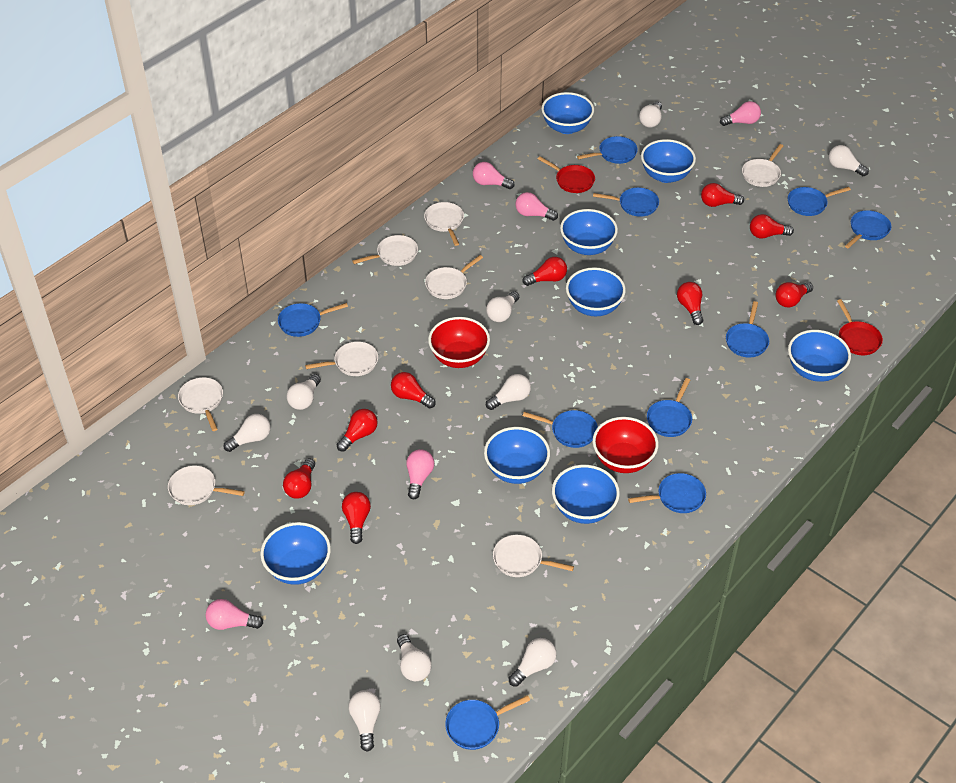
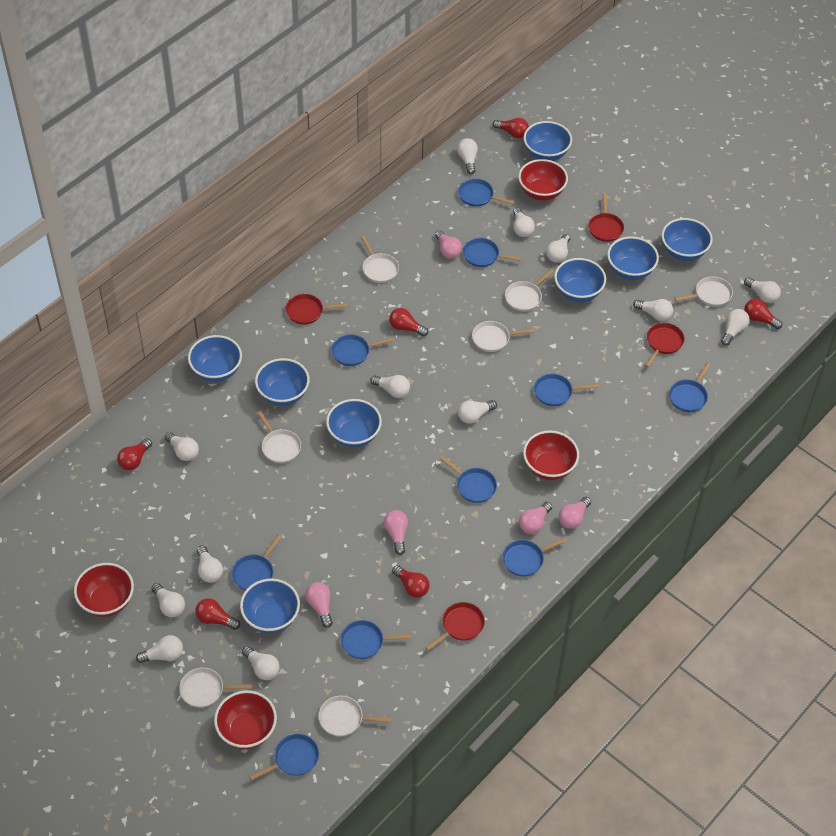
red bowl: [428,317,490,368] [593,417,659,473] = 2 -> [74,563,134,617] [214,690,277,749] [518,159,568,201] [523,430,579,480] = 4
red light bulb: [283,458,315,499] [337,409,378,452] [342,492,371,544] [391,372,436,409] [523,257,567,286] [677,282,703,325] [701,183,744,207] [750,214,794,239] [775,282,813,308] = 9 -> [117,438,152,470] [195,598,240,630] [389,308,428,336] [392,565,430,598] [493,118,529,138] [744,299,782,329] = 6
red pan: [538,156,595,193] [837,299,883,355] = 2 -> [286,294,348,325] [425,602,485,651] [588,193,624,242] [645,323,685,368] = 4
white light bulb: [223,414,270,452] [286,374,321,410] [349,690,381,752] [397,634,431,681] [486,291,519,322] [486,374,531,410] [509,638,557,687] [639,101,662,128] [829,145,869,176] = 9 -> [136,635,183,663] [151,583,185,617] [165,432,199,461] [197,546,223,583] [242,646,280,680] [370,375,410,398] [457,138,478,174] [458,400,497,424] [513,208,535,237] [546,234,570,263] [633,299,673,321] [721,309,750,346] [744,277,781,303] = 13
white pan: [168,466,245,505] [178,377,223,431] [305,342,378,376] [352,235,418,266] [424,202,464,246] [425,255,483,299] [493,535,574,577] [742,144,783,187] = 8 -> [179,667,253,708] [257,411,301,463] [318,696,392,736] [361,236,399,283] [472,321,535,352] [505,269,554,311] [674,276,733,307] = 7

